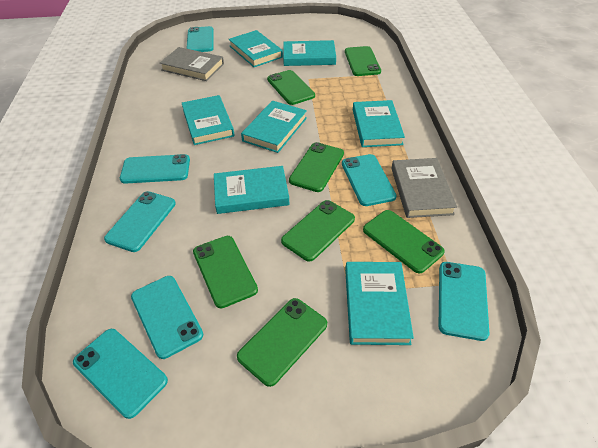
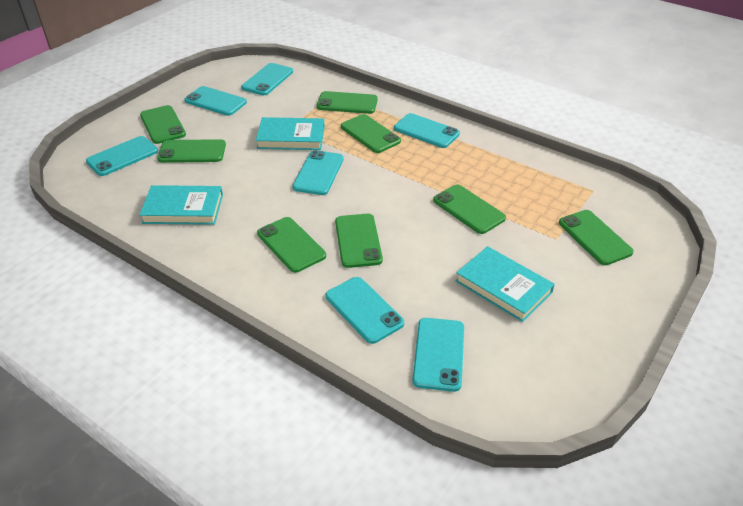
green phone: [193,236,258,309] [237,298,327,387] [267,70,315,105] [281,200,355,262] [289,142,344,192] [345,46,381,76] [363,210,445,273] = 7 -> [140,105,186,144] [157,139,226,163] [257,217,326,273] [317,91,378,114] [335,214,383,268] [341,114,401,153] [433,184,506,234] [559,210,634,265] = 8
grey book: [160,47,224,81] [391,158,457,218] = 2 -> none = 0
turquoise book: [182,95,234,145] [214,166,290,214] [229,30,283,67] [241,101,307,153] [283,40,336,66] [345,262,414,345] [353,100,405,147] = 7 -> [139,185,223,225] [256,117,325,150] [456,246,555,322] = 3

